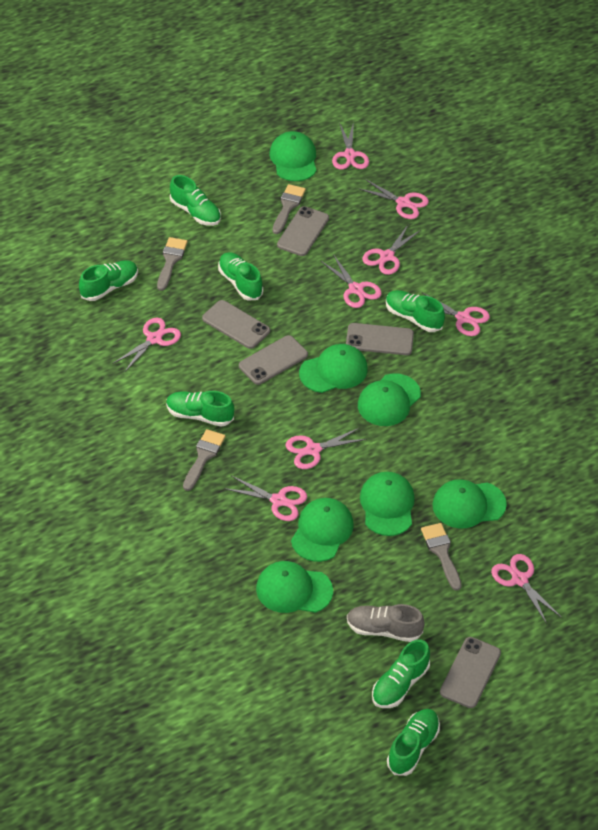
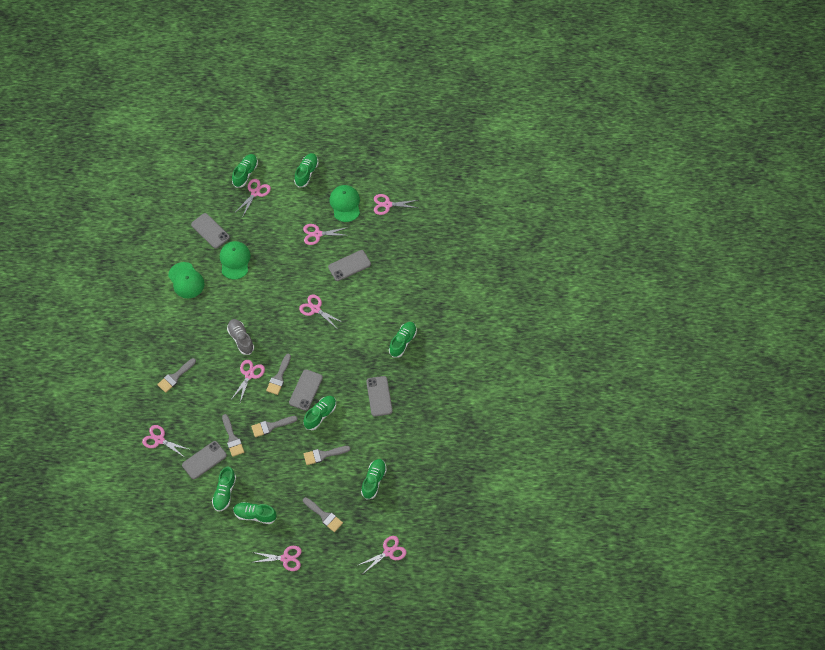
green cap: [256,561,333,613] [269,131,316,181] [291,498,353,562] [299,344,368,393] [358,374,421,426] [360,472,415,536] [432,479,507,528] = 7 -> [168,262,205,298] [220,241,251,280] [330,185,360,222] = 3
grey brush: [157,237,187,291] [183,429,226,491] [273,184,306,234] [421,523,462,591] = 4 -> [157,358,196,393] [222,414,244,457] [251,416,298,437] [266,354,291,395] [303,497,343,532] [304,446,350,465] = 6
pink scissors: [112,318,181,373] [224,476,307,521] [286,428,367,469] [321,254,382,308] [332,122,369,169] [357,179,429,219] [362,225,421,275] [421,292,490,336] [491,554,561,624] = 9 -> [142,425,191,457] [232,360,265,402] [236,179,271,218] [251,546,302,571] [299,295,344,328] [303,224,349,245] [358,536,407,573] [374,194,418,215] = 8

